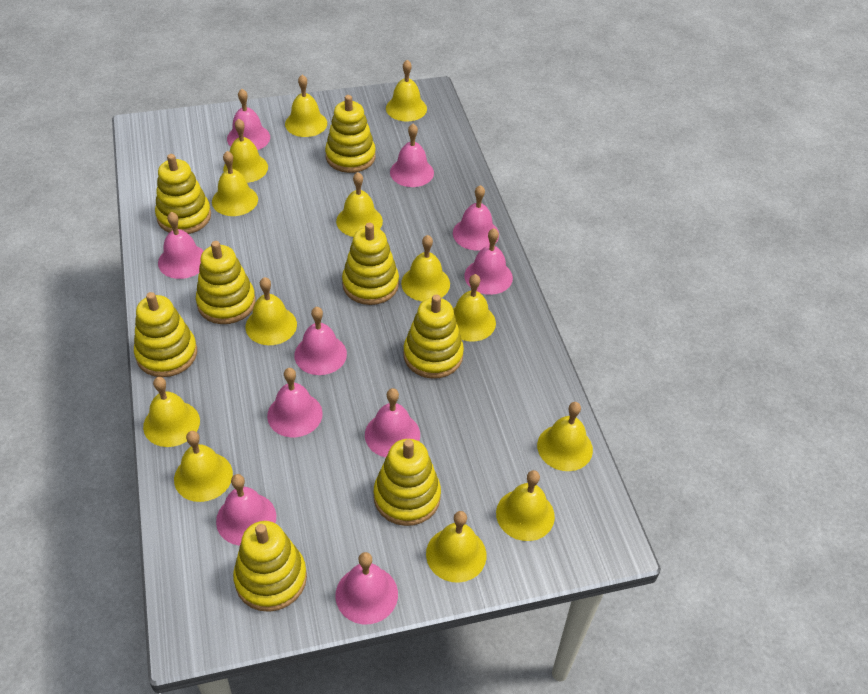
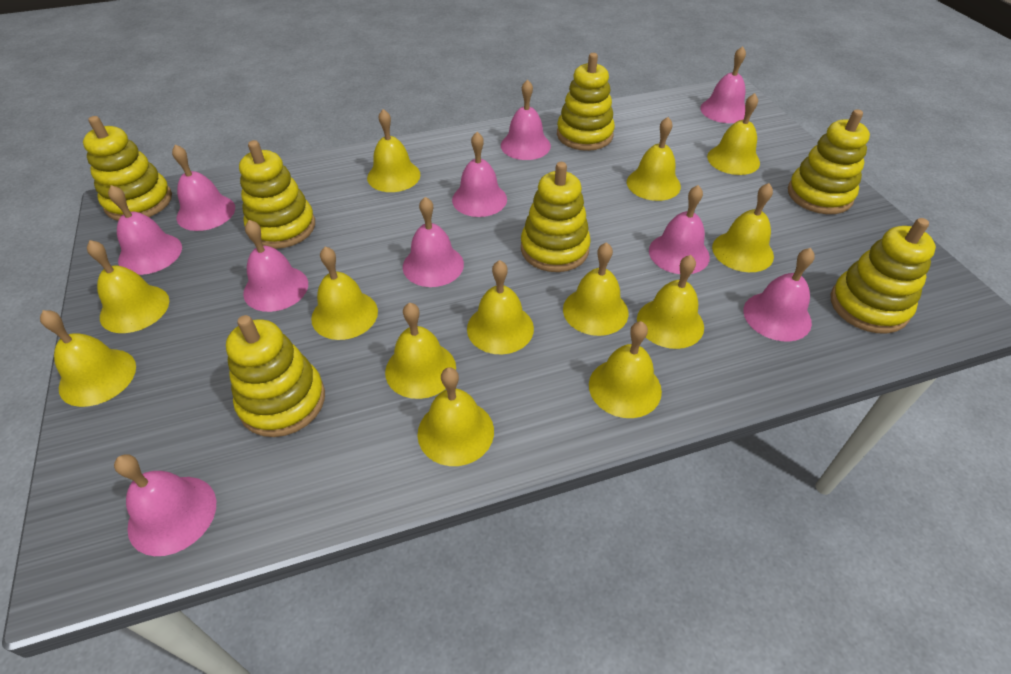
yellow stacking toy: [134,292,197,377] [155,154,211,234] [196,241,256,324] [233,521,307,612] [325,95,376,173] [342,223,399,305] [374,439,441,526] [403,295,464,379] = 8 -> [83,116,172,221] [226,315,325,437] [239,140,315,249] [521,162,591,272] [557,53,615,151] [788,109,870,214] [831,218,936,334] = 7

